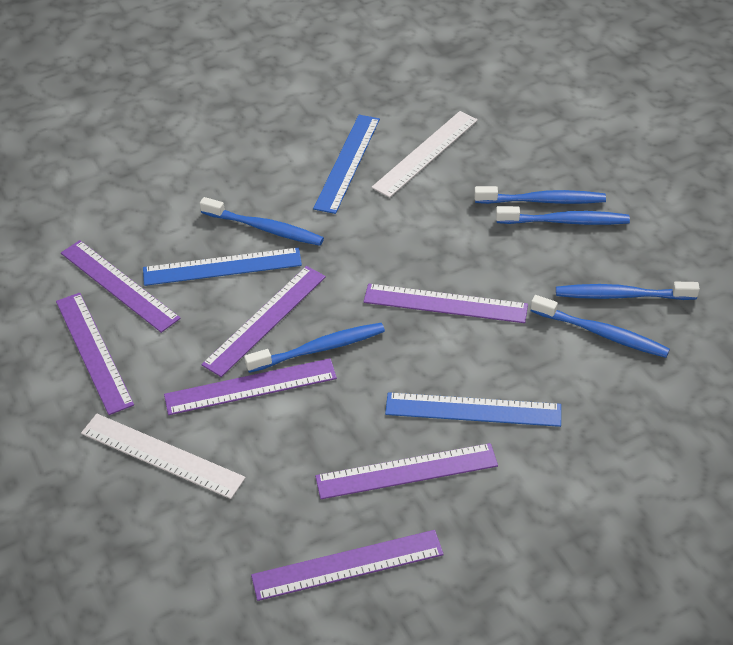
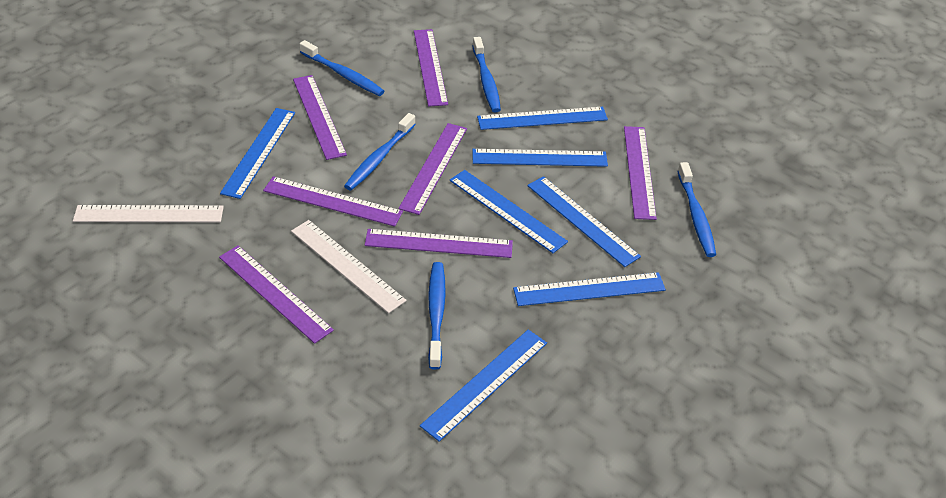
blue ruler: [143,247,302,286] [313,115,380,214] [385,392,561,427] = 3 -> [220,108,295,199] [420,330,547,442] [450,170,568,253] [472,149,608,167] [477,107,608,130] [513,272,666,306] [527,176,641,267] = 7
blue toothbrush: [200,197,324,246] [244,323,385,373] [474,186,606,204] [496,206,630,225] [531,295,670,358] [556,282,700,300] = 6 -> [300,40,384,96] [344,113,416,191] [428,262,446,370] [473,37,501,112] [677,162,716,257] = 5

